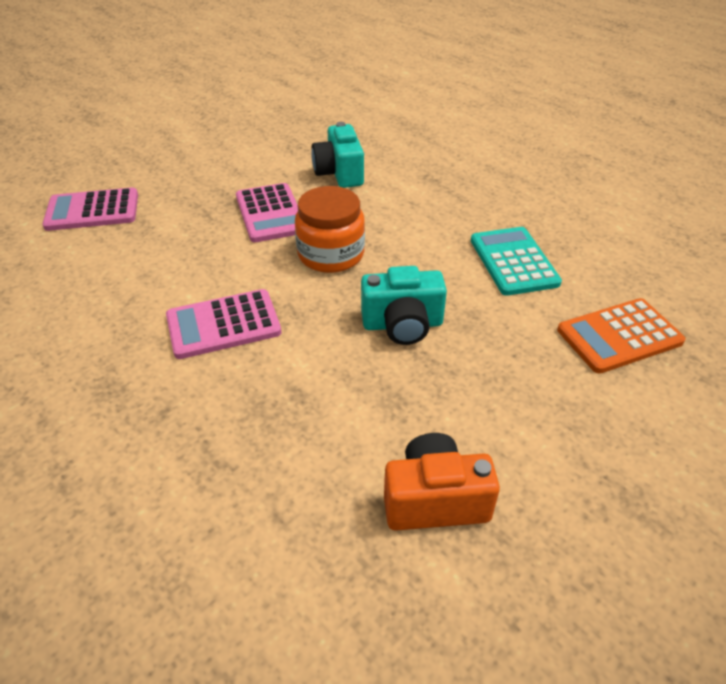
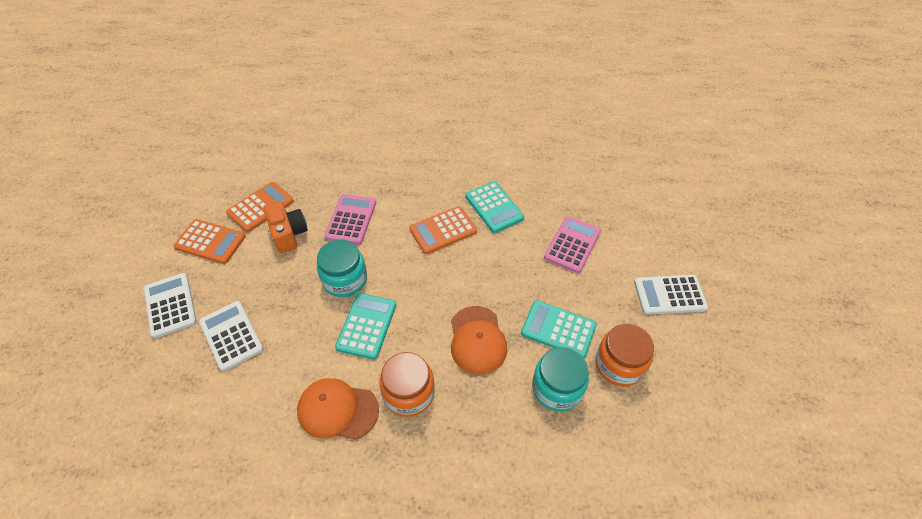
orange calculator: [557,298,686,374] = 1 -> [173,219,246,264] [226,182,294,232] [409,206,477,254] = 3
orange cap: none = 0 -> [297,378,379,440] [451,306,507,375] = 2
orange jar: [295,186,365,273] = 1 -> [379,352,435,417] [595,324,654,387] = 2
pink calculator: [42,187,138,231] [166,289,282,359] [236,183,298,242] = 3 -> [324,194,376,245] [544,216,601,273] = 2
turquoise calculator: [471,227,562,296] = 1 -> [335,293,396,359] [465,181,524,233] [521,300,597,358] = 3
turquoise camera: [311,122,364,188] [361,266,447,345] = 2 -> none = 0
turquoise jar: none = 0 -> [317,239,367,297] [532,347,589,412] = 2
white calculator: none = 0 -> [144,273,197,338] [199,301,264,371] [634,275,708,315] = 3

